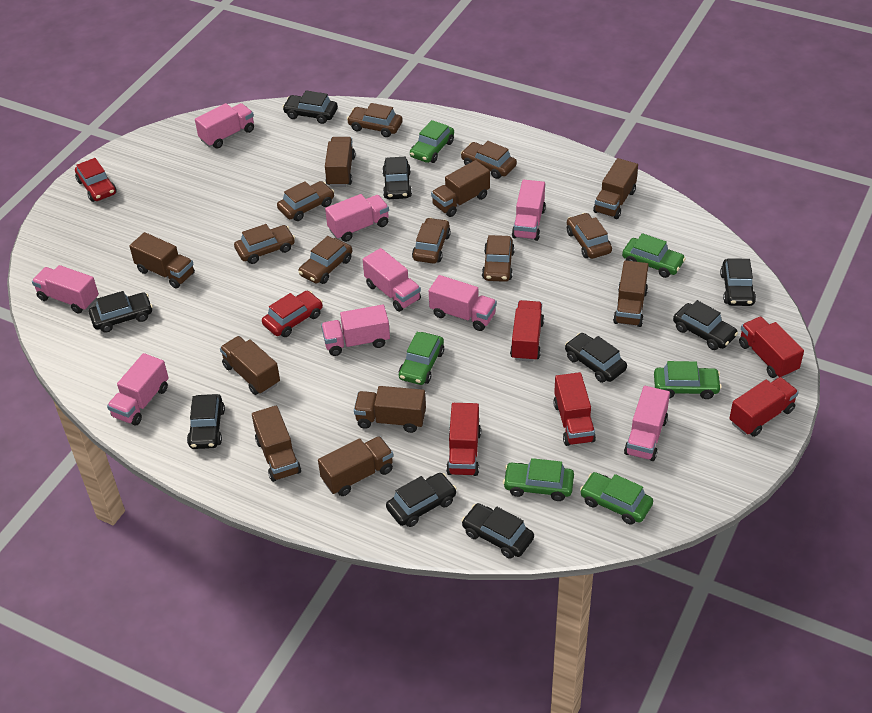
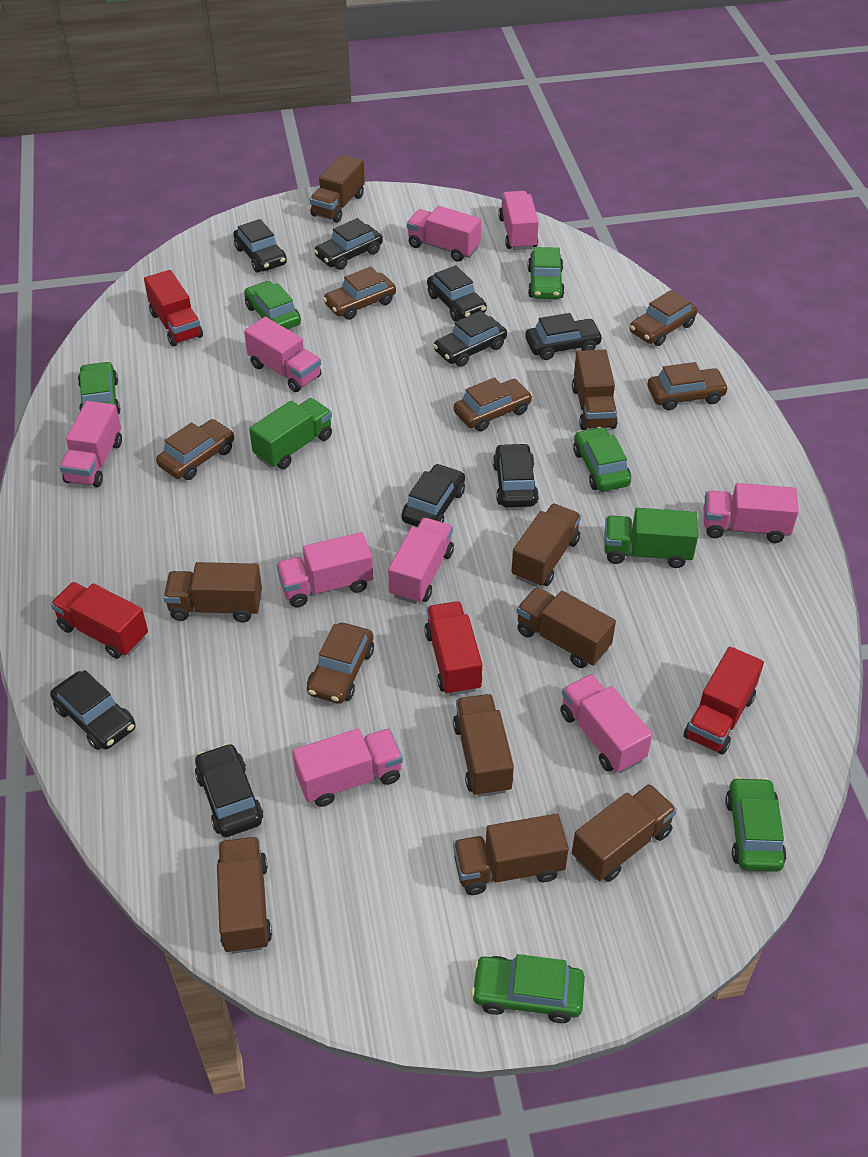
brown car: [234,224,295,264] [277,181,334,221] [298,236,352,284] [347,103,403,137] [412,218,451,264] [461,141,517,179] [482,235,515,282] [567,213,612,259] = 8 -> [156,419,234,480] [307,623,374,704] [323,267,396,320] [454,377,532,431] [630,290,698,346] [648,362,729,410] = 6
green truck: none = 0 -> [249,398,332,469] [604,508,698,568] = 2
red car: [75,158,117,202] [262,291,323,337] = 2 -> none = 0
red truck: [446,403,481,476] [510,300,544,362] [553,372,596,446] [729,377,799,437] [739,317,804,378] = 5 -> [51,582,148,659] [144,270,203,346] [424,601,482,696] [684,647,764,755] = 4

